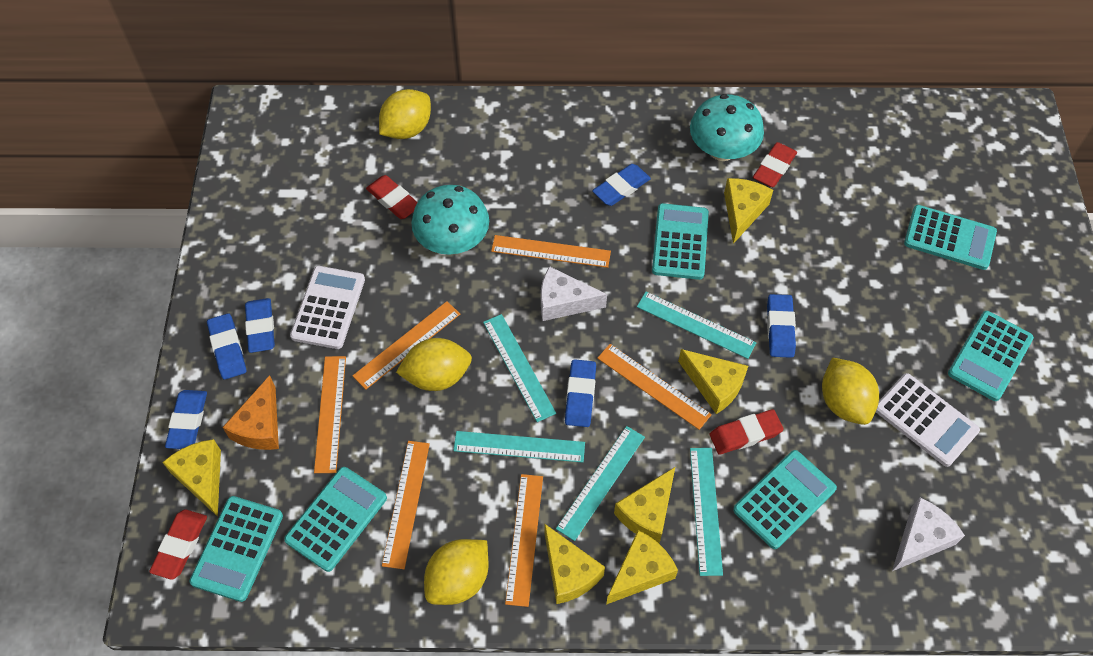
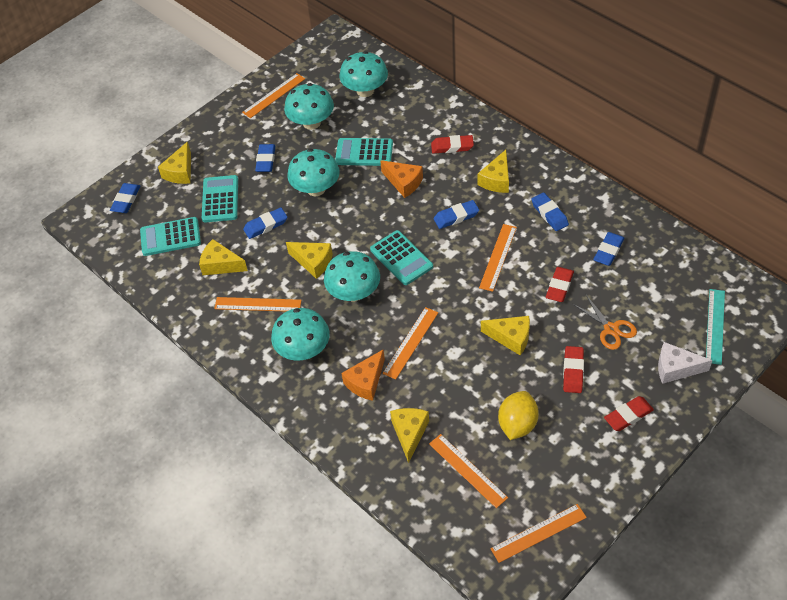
orange cheese: [222,375,279,450] = 1 -> [341,349,385,401] [380,160,423,198] = 2
orange scissors: none = 0 -> [572,295,637,350] = 1
turquoise calculator: [190,496,283,602] [284,467,387,572] [652,203,709,280] [733,450,837,549] [904,205,997,270] [948,311,1034,401] = 6 -> [140,217,201,256] [202,175,238,223] [335,138,393,166] [370,230,433,285] = 4
turquoise mushroom: [411,185,489,255] [690,94,764,161] = 2 -> [271,308,330,361] [284,83,334,130] [287,149,340,196] [324,251,380,301] [339,51,388,97] = 5
turquoise ruler: [453,431,585,463] [483,314,556,422] [556,426,645,541] [637,292,756,359] [690,448,723,576] = 5 -> [706,289,725,365] = 1
white calculator: [290,266,365,349] [876,373,980,467] = 2 -> none = 0
white cheese: [541,266,607,321] [892,497,965,571] = 2 -> [658,342,713,384] = 1
yellow lemon: [379,89,431,139] [396,338,472,391] [424,539,488,605] [822,358,879,425] = 4 -> [498,391,539,440] = 1

